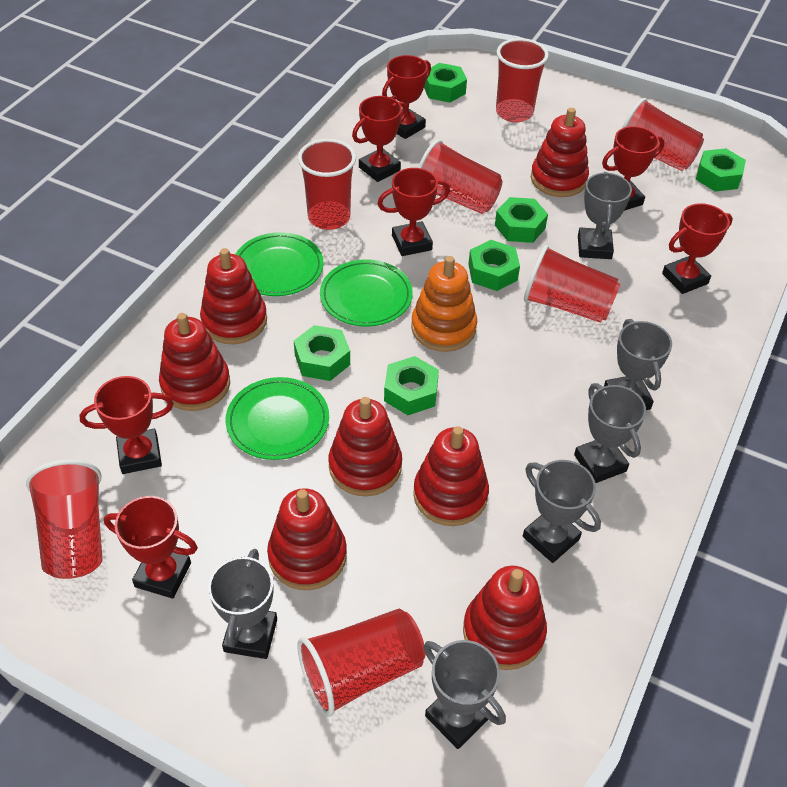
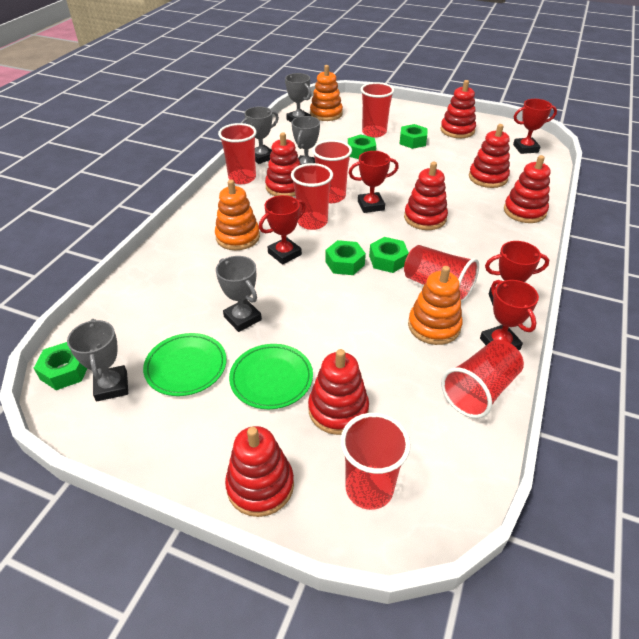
green nut: [294,325,350,381] [384,356,439,415] [424,63,467,103] [468,240,520,291] [495,197,548,243] [696,148,746,192] = 6 -> [34,342,87,390] [325,240,366,275] [348,134,376,159] [369,237,409,273] [399,124,428,149] = 5
green plate: [225,377,329,460] [235,232,324,296] [320,259,413,327] = 3 -> [143,333,227,396] [229,344,313,409] = 2
grey trophy: [208,549,277,659] [423,640,506,749] [523,460,601,563] [574,383,646,483] [578,172,632,259] [604,319,672,410] = 6 -> [67,319,128,401] [216,256,262,332] [241,107,279,164] [285,73,311,123] [292,116,320,165] = 5
orange stacking toy: [411,256,477,352] = 1 -> [215,180,260,250] [310,65,343,121] [408,266,463,345] = 3
red trophy: [79,376,174,474] [104,496,198,599] [352,96,408,182] [378,168,450,256] [382,55,431,139] [602,126,665,211] [662,203,733,294] = 7 -> [259,195,306,264] [349,151,399,213] [480,280,539,350] [485,241,549,305] [513,99,557,154] = 5

